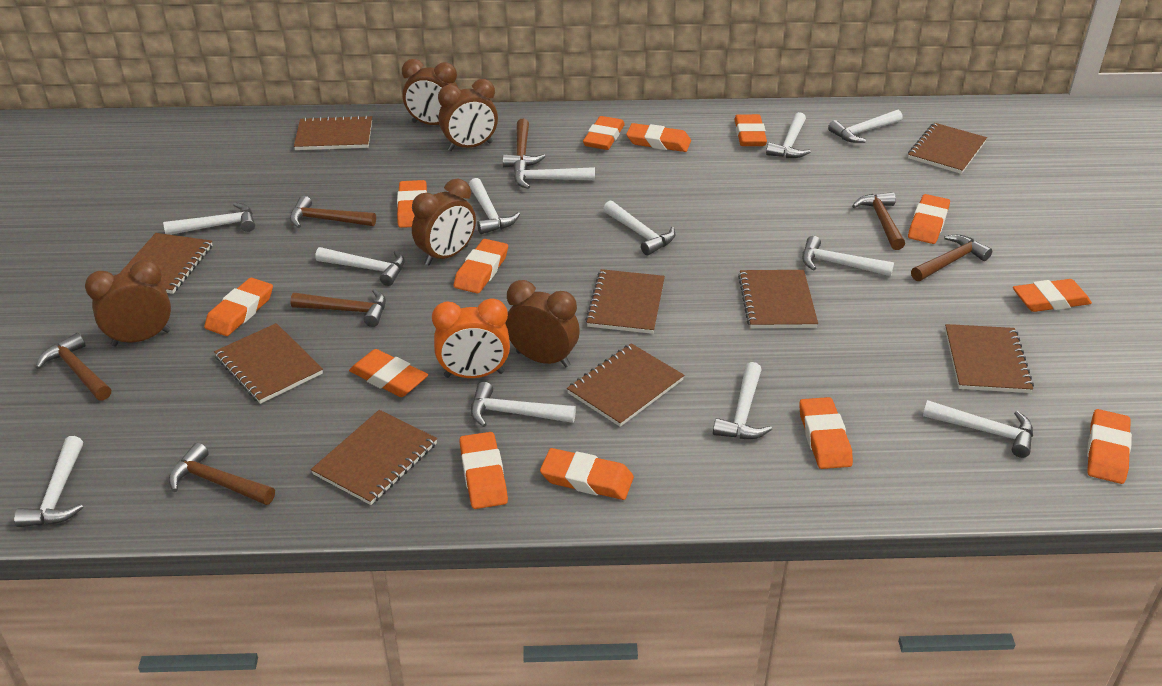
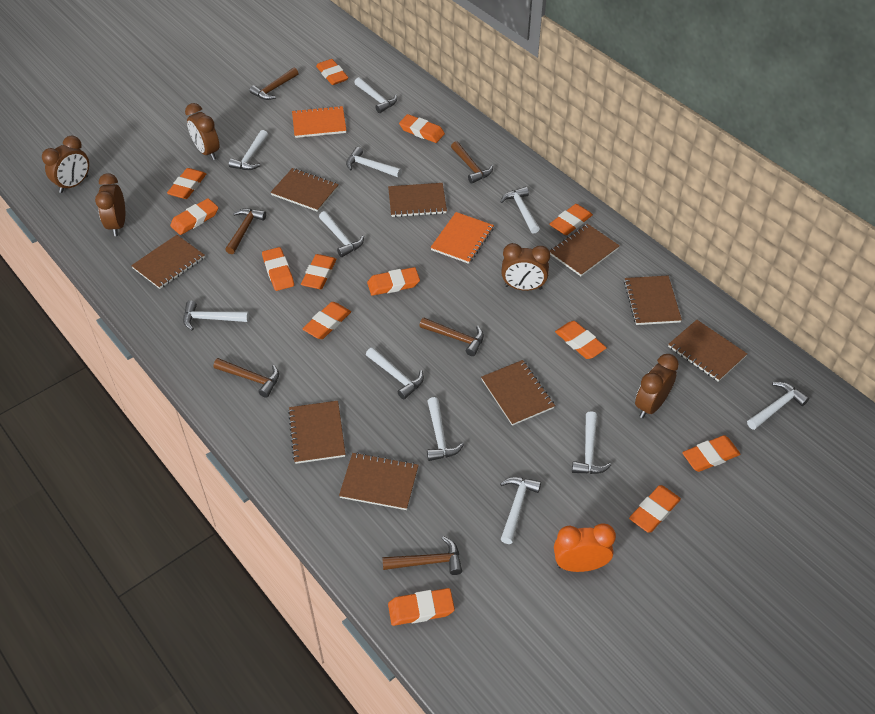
brown hammer: [36,333,111,401] [169,443,275,505] [290,196,376,228] [290,289,386,327] [503,119,546,167] [852,192,905,250] [911,235,992,281] = 7 -> [214,358,279,398] [225,208,266,254] [249,68,299,100] [382,536,462,575] [419,317,484,356] [451,141,493,184] = 6
orange notebook: none = 0 -> [292,106,347,138] [430,212,494,264] = 2
white hammer: [14,436,83,527] [163,202,255,235] [315,247,405,286] [469,178,520,234] [471,382,576,427] [514,160,595,189] [603,200,675,255] [713,362,772,439] [766,112,811,158] [802,236,894,276] [828,110,903,143] [923,400,1033,458] = 12 -> [183,301,249,330] [229,130,268,170] [319,211,364,257] [346,147,402,177] [354,77,397,113] [366,347,424,399] [427,397,464,461] [500,187,540,234] [500,477,541,544] [572,411,611,474] [747,382,809,430] = 11

